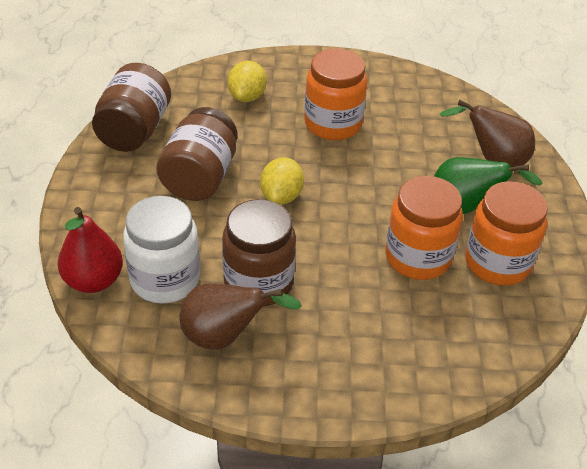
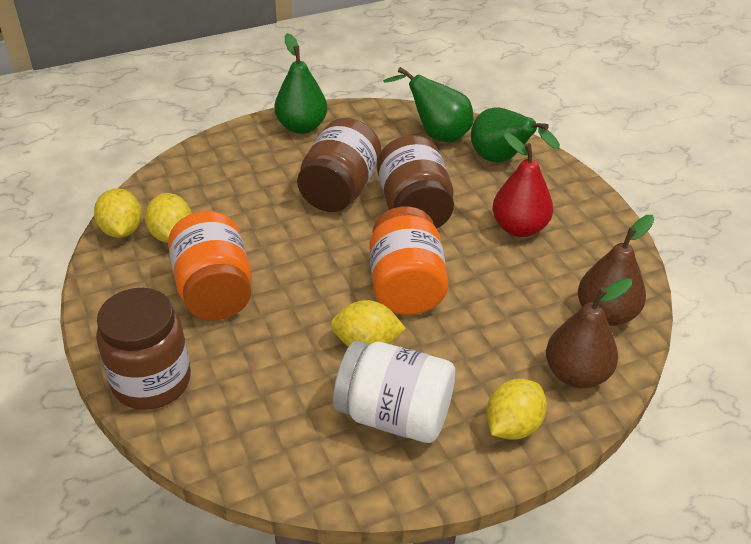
green pear: [434,157,543,214] = 1 -> [274,33,327,134] [383,67,473,142] [471,107,560,163] = 3
orange jar: [304,49,367,140] [385,176,463,280] [465,181,548,286] = 3 -> [168,211,252,320] [370,206,449,315] = 2
yellow lemon: [228,61,267,102] [260,157,304,205] = 2 -> [94,188,142,238] [145,193,192,243] [330,300,406,347] [486,379,547,440] = 4

